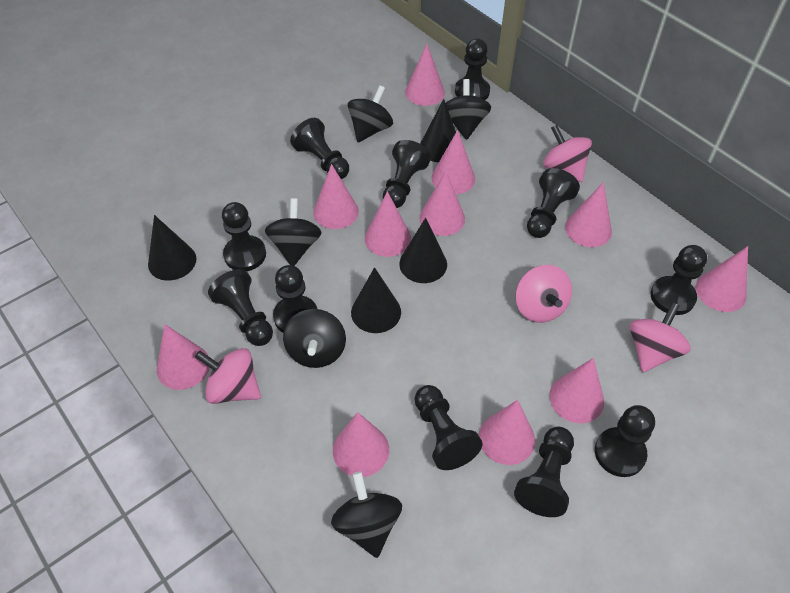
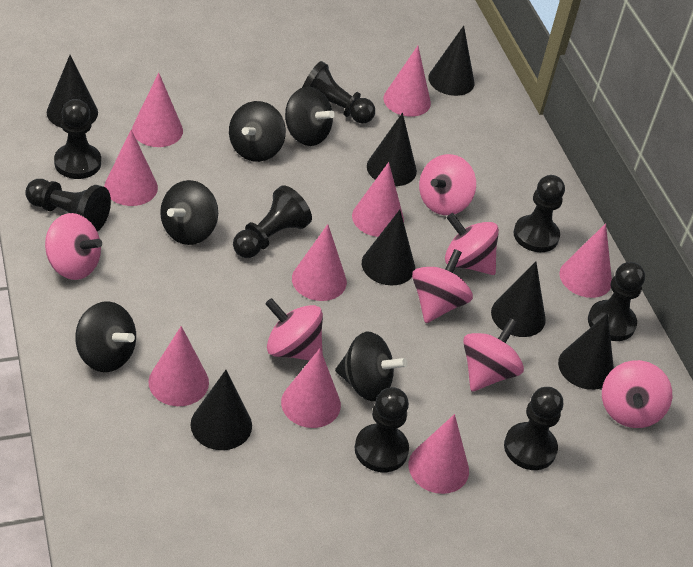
black cone: [148,215,197,281] [351,267,401,333] [399,218,447,283] [420,99,456,163] = 4 -> [47,55,98,128] [191,370,252,450] [362,210,415,285] [367,113,417,186] [428,26,475,96] [491,261,546,337] [558,313,614,390] = 7
black pawn: [208,269,273,346] [222,202,266,271] [273,265,317,333] [290,118,349,179] [383,140,431,208] [414,385,482,470] [455,39,490,100] [514,427,574,517] [527,168,580,238] [595,405,655,477] [651,245,707,315] = 11 -> [25,179,111,232] [54,99,101,179] [233,185,312,258] [302,61,375,124] [354,387,409,472] [504,387,563,470] [514,175,565,252] [588,262,645,341] = 8
pink cone: [157,324,210,390] [313,164,359,229] [333,412,389,477] [365,191,411,257] [405,44,445,106] [419,171,465,236] [431,130,475,194] [479,400,535,465] [549,358,604,423] [565,182,612,247] [696,246,748,312] = 11 -> [104,130,158,206] [132,73,183,147] [148,326,209,406] [281,349,341,428] [292,224,347,301] [352,162,404,237] [383,46,431,117] [408,414,469,494] [559,223,612,298] = 9
pink spinning top: [195,348,261,404] [516,265,572,323] [543,125,592,182] [630,302,691,372] = 4 -> [45,213,102,280] [265,298,323,361] [412,249,473,323] [419,154,476,215] [445,213,499,275] [463,318,524,392] [602,360,672,428] = 7

